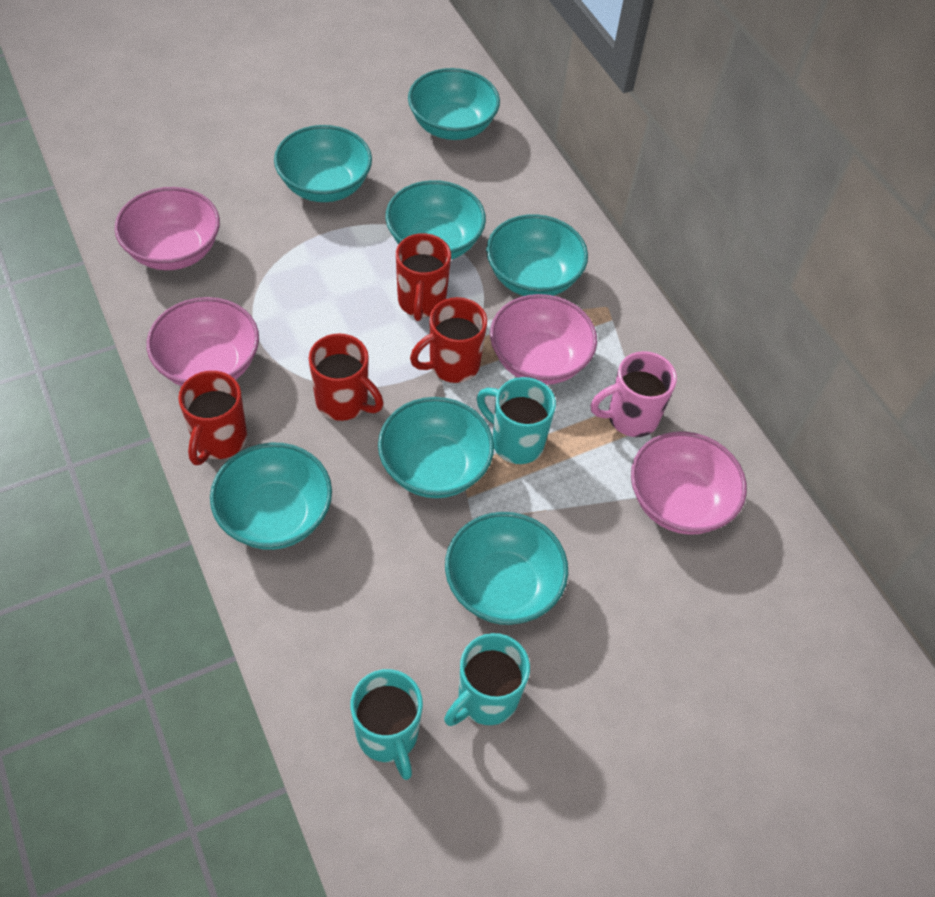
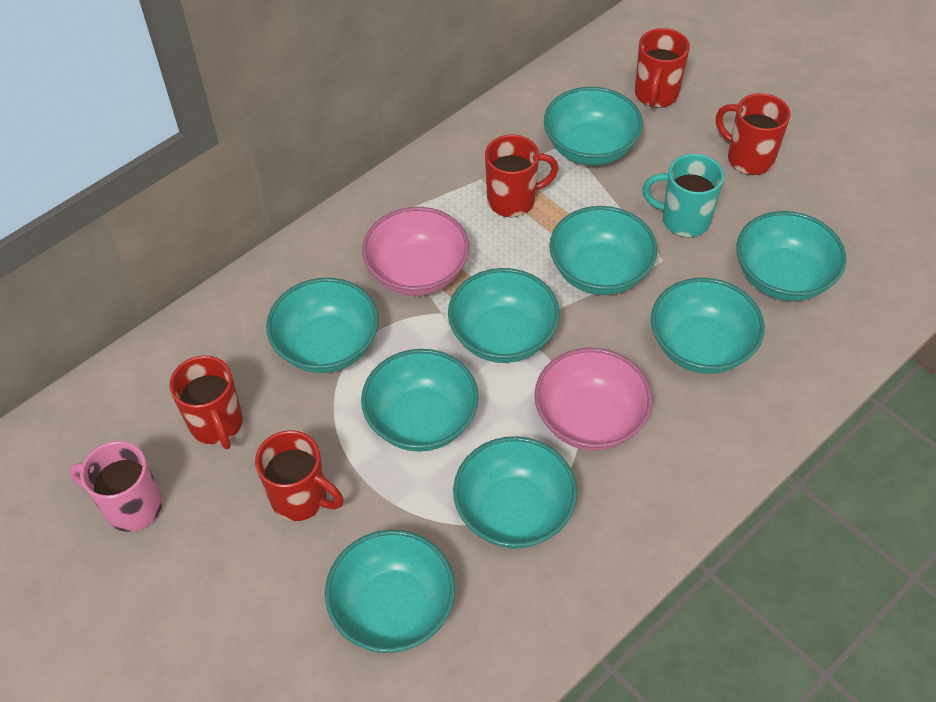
pink bowl: [114,187,220,270] [147,297,259,386] [490,294,597,385] [631,431,747,535] = 4 -> [362,207,469,296] [534,348,653,451] = 2
red mug: [178,371,247,465] [309,334,383,421] [396,233,451,321] [410,297,487,383] = 4 -> [170,355,243,449] [255,430,344,521] [485,134,558,217] [635,28,690,108] [716,93,790,175] = 5
turquoise bowl: [210,442,332,550] [274,125,372,202] [378,397,494,498] [386,180,486,259] [408,68,500,140] [445,512,568,625] [486,214,588,296] = 7 -> [266,278,379,373] [325,530,455,653] [361,349,479,452] [448,268,560,363] [453,436,577,549] [544,87,643,165] [549,206,657,295] [651,278,765,374] [737,211,846,301] = 9
turquoise mug: [350,669,423,780] [444,633,530,726] [477,377,556,464] = 3 -> [642,154,724,237] = 1

